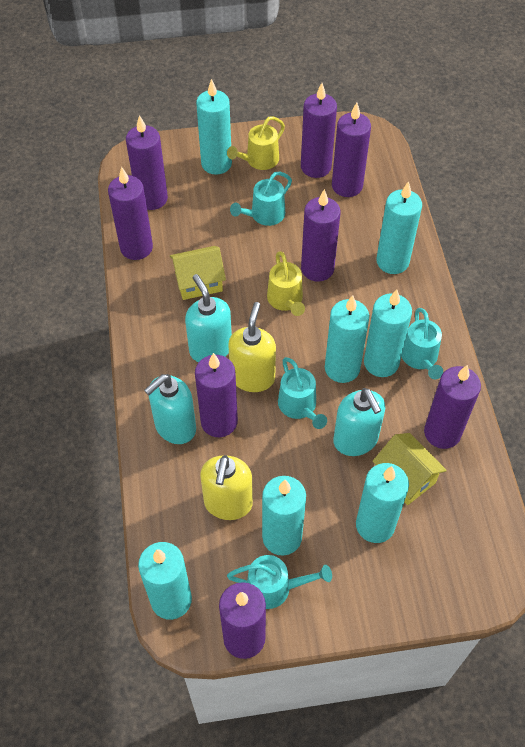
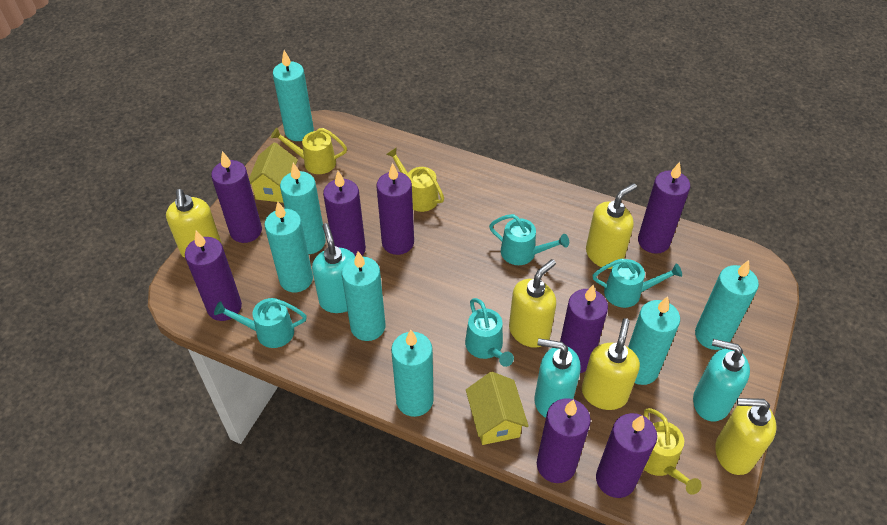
yellow soap dispenser: [200,455,253,520] [228,302,276,392] = 2 -> [166,189,222,258] [509,259,556,348] [582,318,640,410] [586,183,637,269] [715,398,777,475] = 5
yellow watering can: [227,116,285,170] [267,251,305,316] = 2 -> [271,128,347,174] [386,147,444,212] [644,408,702,495] = 3

